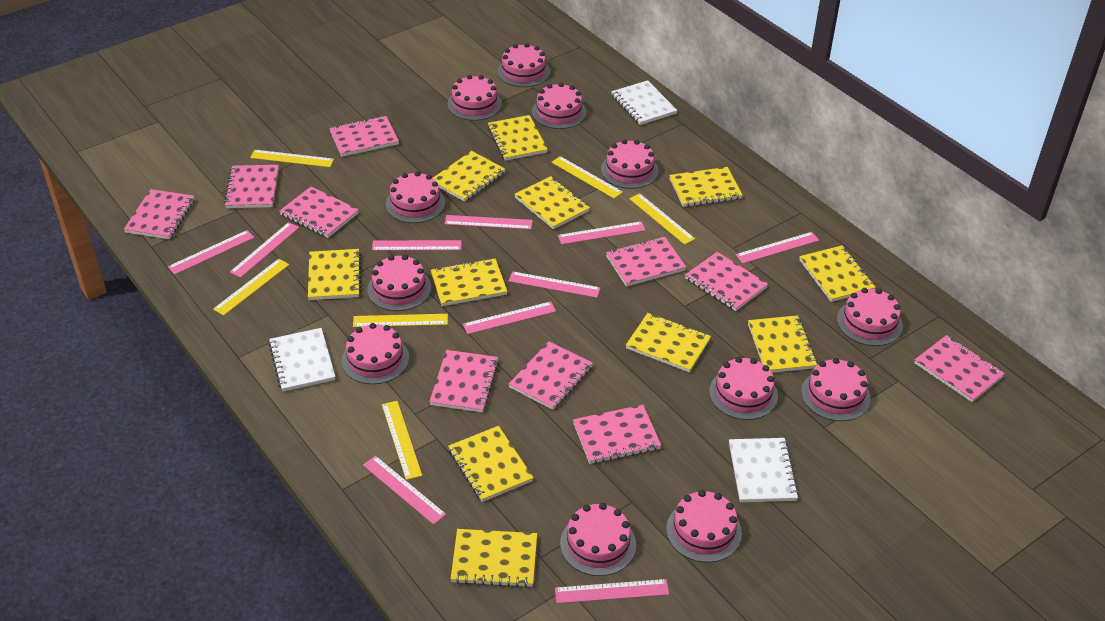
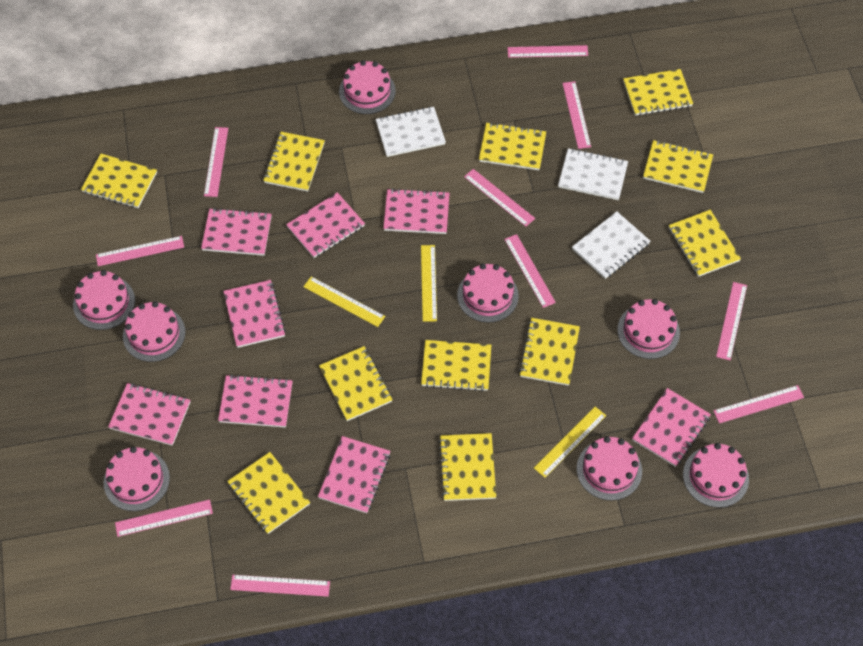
pink cake: [342,323,409,384] [367,255,431,311] [386,171,445,223] [447,75,502,121] [497,43,550,87] [532,83,587,129] [560,503,636,576] [601,139,659,189] [666,490,742,563] [709,357,778,420] [801,358,871,421] [837,288,903,346] = 12 -> [73,270,135,330] [104,447,170,511] [123,301,185,362] [339,60,396,114] [457,264,519,323] [577,436,642,501] [617,299,680,359] [683,443,749,508] = 8
pink notebook: [124,189,195,239] [224,165,279,208] [279,186,359,238] [329,116,399,157] [429,350,499,413] [509,341,593,410] [573,405,661,464] [606,237,686,287] [685,252,768,311] [914,335,1005,402] = 10 -> [108,383,190,446] [201,208,272,256] [218,374,293,428] [223,280,286,348] [286,192,365,258] [318,436,390,513] [383,188,449,234] [632,388,711,467] = 8
yellow ruler: [213,259,289,316] [250,150,334,167] [353,314,448,327] [382,401,422,480] [551,156,623,199] [629,193,695,245] = 6 -> [303,276,385,327] [421,245,437,322] [534,406,606,478] = 3

